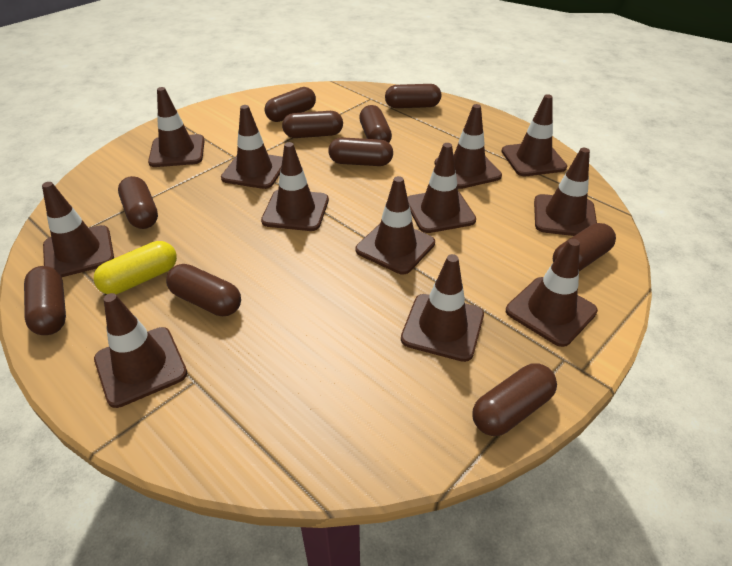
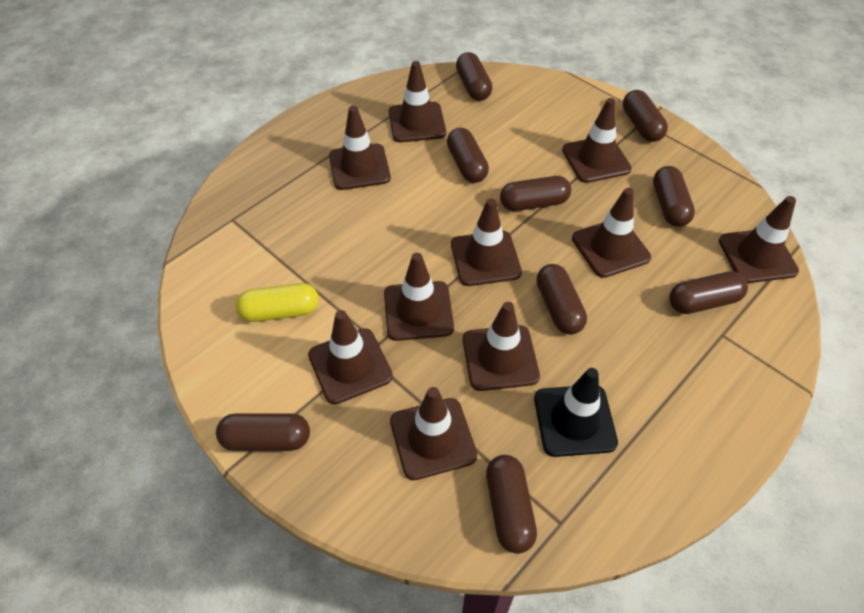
black traffic cone: none = 0 -> [534,368,618,457] = 1
brown capsule: [24,266,66,335] [118,176,158,229] [166,264,241,316] [264,87,316,122] [282,111,343,138] [329,137,393,166] [359,105,392,143] [385,84,441,108] [473,363,557,436] [553,223,616,271] = 10 -> [216,413,310,451] [447,128,489,183] [456,52,493,101] [486,455,537,554] [500,176,571,211] [537,264,587,335] [623,90,668,142] [653,166,695,227] [669,271,748,314] = 9
brown traffic cone: [42,182,114,277] [94,293,187,408] [148,87,205,167] [221,105,283,189] [261,142,329,231] [356,176,435,274] [401,254,484,362] [407,143,476,233] [434,104,502,189] [501,94,567,176] [506,239,598,347] [534,148,597,236] = 12 -> [308,310,393,404] [329,106,391,190] [384,253,454,341] [389,61,446,143] [390,387,477,480] [451,199,522,286] [463,302,540,391] [562,98,632,183] [572,188,651,278] [719,196,799,283] = 10

